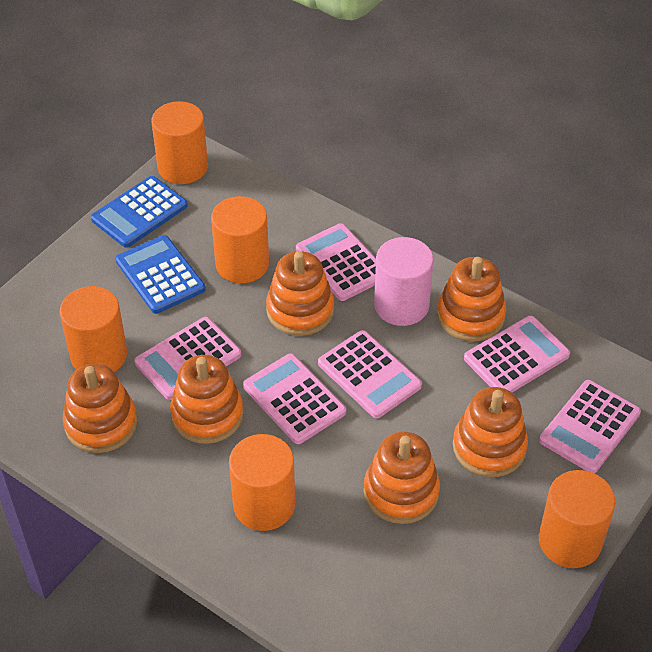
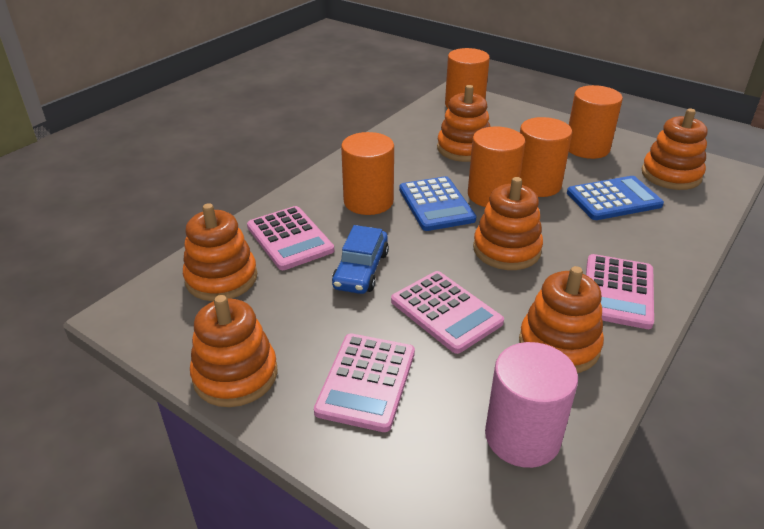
blue car: none = 0 -> [332,225,389,294] = 1
pink calculator: [135,317,241,400] [243,354,346,444] [296,223,376,301] [318,330,422,418] [464,316,570,392] [539,380,641,473] = 6 -> [247,206,334,270] [314,333,415,432] [391,271,504,354] [586,254,654,329] = 4

